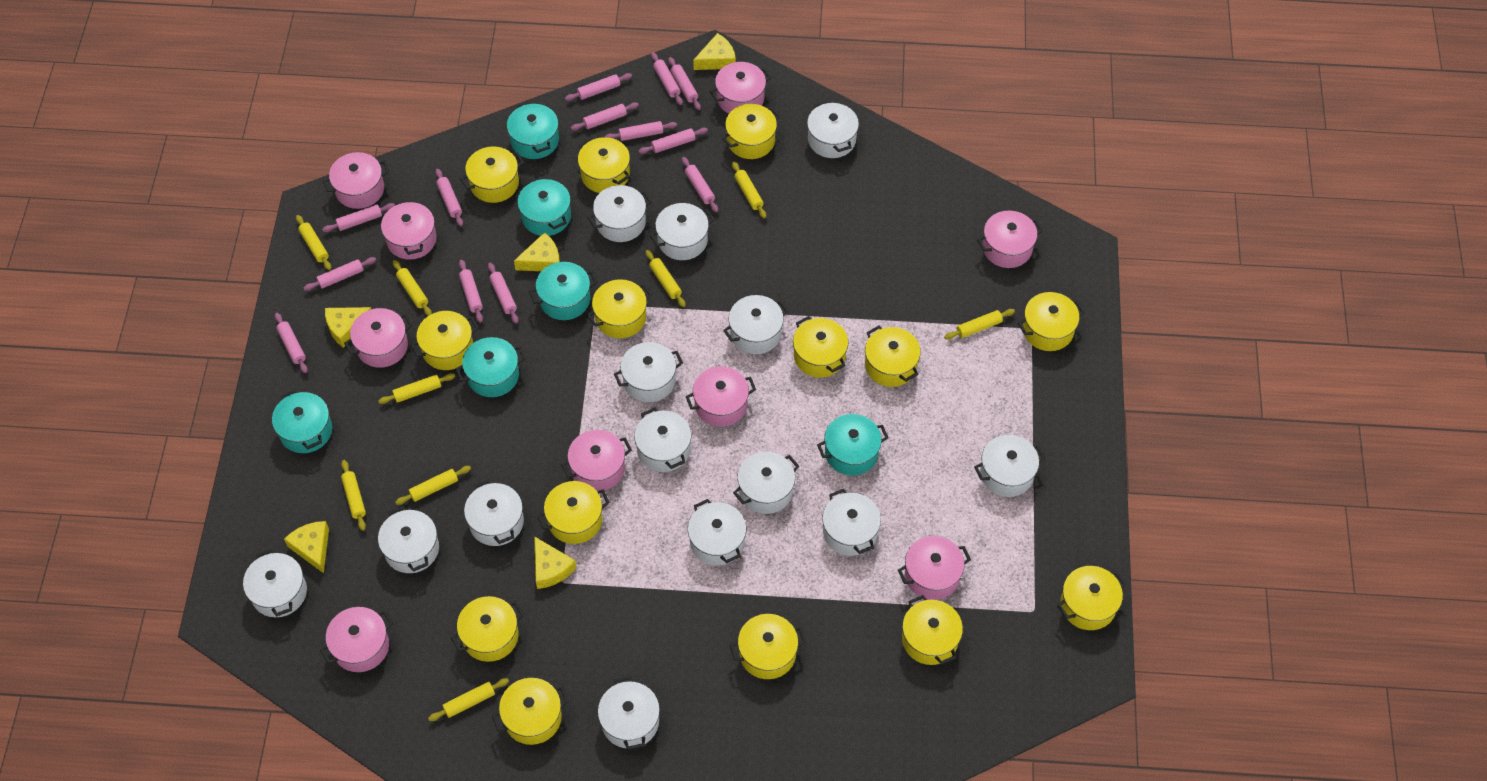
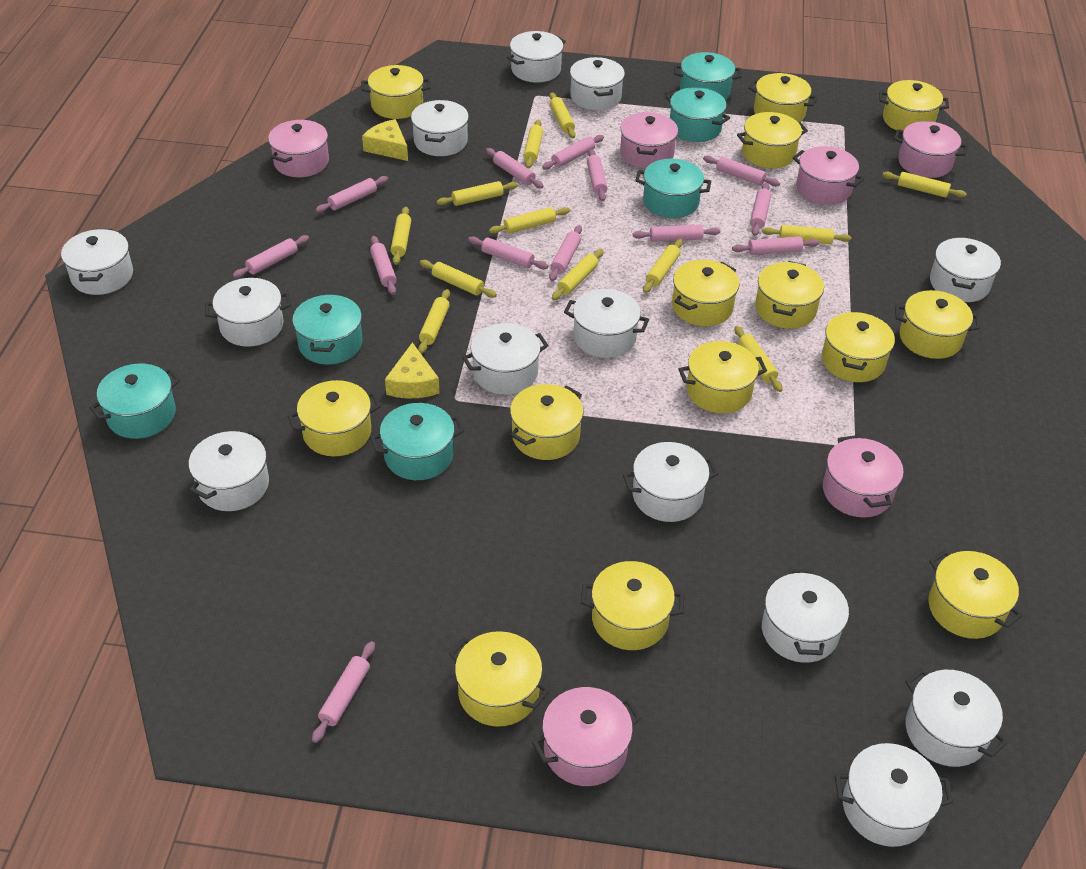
pink pot: [320,607,393,672] [323,152,389,209] [344,308,413,368] [381,199,437,260] [561,430,632,491] [686,366,756,427] [710,62,771,114] [898,536,971,600] [977,211,1043,268] = 9 -> [268,120,329,177] [532,687,641,786] [620,112,678,169] [793,146,864,205] [823,435,904,518] [894,121,968,178] = 6
white pot: [243,549,307,617] [378,506,439,573] [464,479,524,546] [587,185,652,242] [598,676,660,750] [614,342,683,402] [634,408,691,472] [650,203,714,260] [688,499,746,566] [723,295,789,354] [733,452,799,514] [807,101,859,158] [822,489,881,556] [974,435,1045,497] = 14 -> [61,229,133,295] [189,430,269,511] [205,278,291,347] [411,100,469,156] [462,323,549,395] [507,31,566,82] [564,289,649,358] [570,57,625,110] [623,442,718,522] [762,569,849,663] [835,743,953,847] [905,668,1008,767] [930,237,1001,302] = 13
yellow cheese: [284,521,329,573] [325,307,371,348] [514,232,560,271] [534,536,576,589] [693,33,736,70] = 5 -> [362,119,408,161] [385,342,439,398] = 2
yellow rolling pin: [296,215,331,270] [341,460,366,531] [378,373,455,404] [393,260,432,316] [395,466,471,505] [428,678,509,721] [646,250,686,307] [732,162,766,218] [944,309,1015,340] = 9 -> [390,207,411,265] [418,289,450,354] [420,260,497,298] [436,181,518,206] [489,207,570,234] [523,119,543,169] [549,92,576,138] [552,249,604,300] [643,239,683,293] [734,326,783,392] [762,225,851,244] [882,172,967,198] = 12

